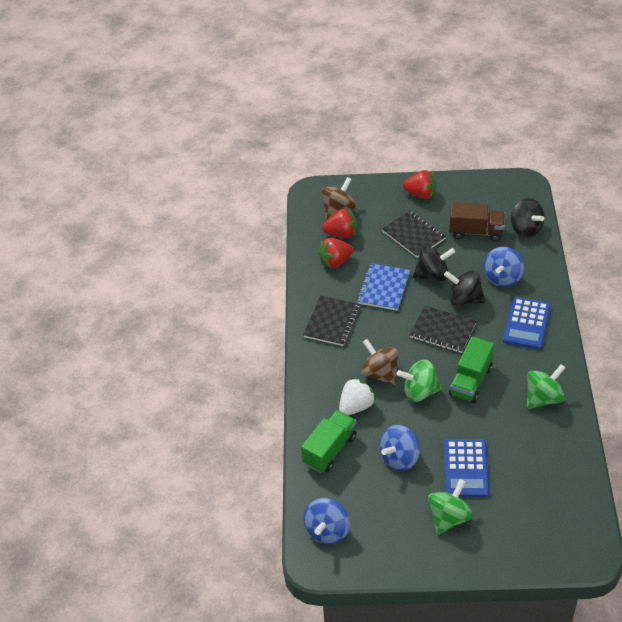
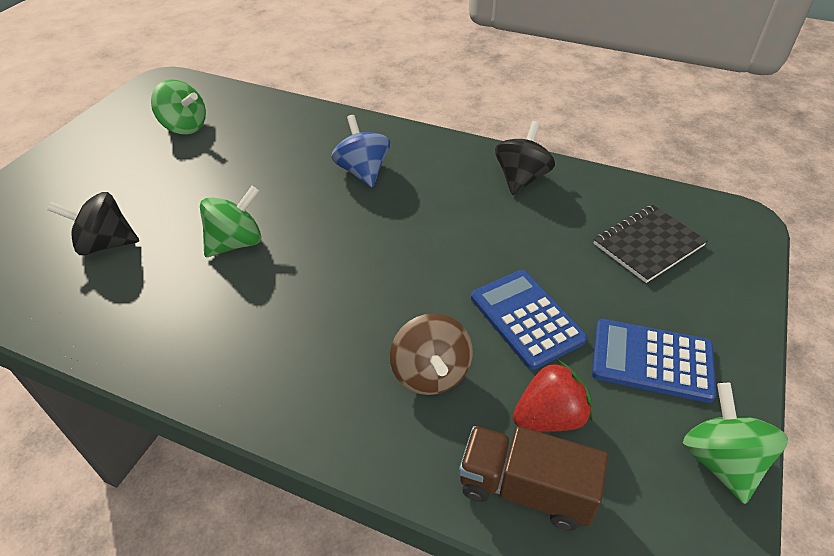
black notebook: [303,296,360,346] [382,210,446,258] [410,306,476,353] = 3 -> [594,205,708,283] = 1
black spinning top: [413,246,455,281] [444,270,485,305] [511,198,545,238] = 3 -> [47,192,139,255] [495,121,555,195] = 2
blue notebook: [357,263,410,311] = 1 -> none = 0
blue spinning top: [303,498,350,544] [380,425,420,471] [483,247,524,287] = 3 -> [331,115,390,187] = 1
brown spinning top: [321,177,356,220] [361,339,398,385] = 2 -> [390,313,473,395] = 1
green truck: [301,410,357,473] [449,336,494,403] = 2 -> none = 0
red strawberry: [318,238,354,269] [322,208,357,238] [403,170,437,199] = 3 -> [513,359,593,432] = 1
white strawberry: [339,377,376,415] = 1 -> none = 0

